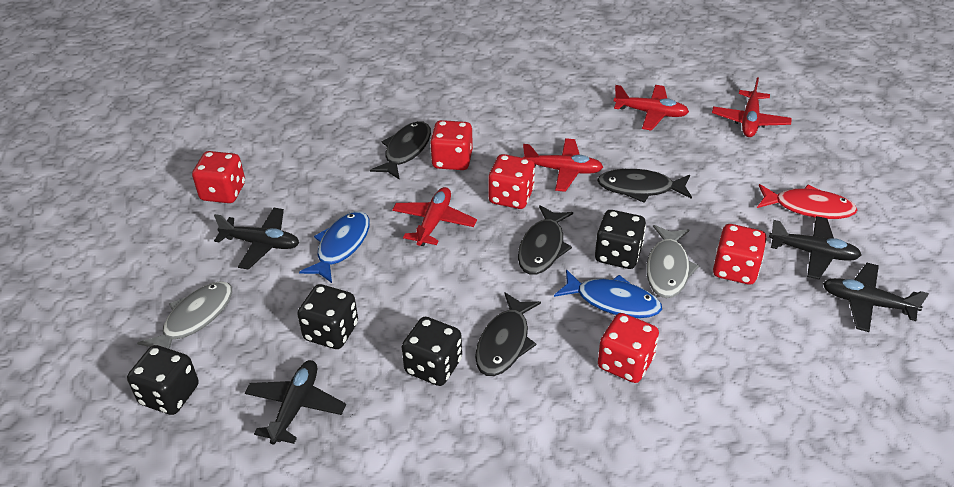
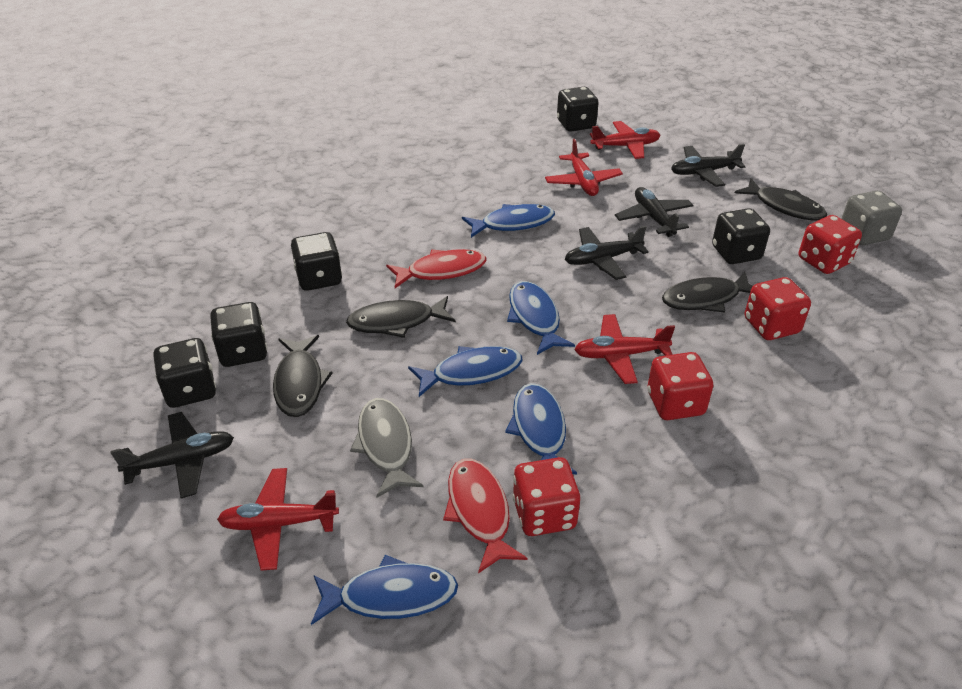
black dice: [127,345,199,415] [297,284,358,349] [402,317,462,386] [595,210,646,269] = 4 -> [153,338,216,408] [210,302,267,367] [291,232,342,291] [557,87,599,132] [712,208,770,264] = 5
blue fish: [299,211,370,283] [554,269,662,318] = 2 -> [311,555,458,625] [408,346,522,397] [462,204,555,238] [505,383,577,475] [507,281,575,355] = 5
grey dice: none = 0 -> [841,191,902,245] = 1
grey fish: [137,281,232,349] [646,225,699,298] = 2 -> [350,398,424,498] = 1
red dice: [192,151,245,203] [430,120,473,170] [488,154,535,209] [598,313,659,383] [713,224,767,285] = 5 -> [513,457,580,536] [647,352,713,420] [745,277,811,340] [799,215,862,274] = 4
red fish: [757,184,857,219] = 1 -> [386,249,486,288] [443,459,528,573] = 2

